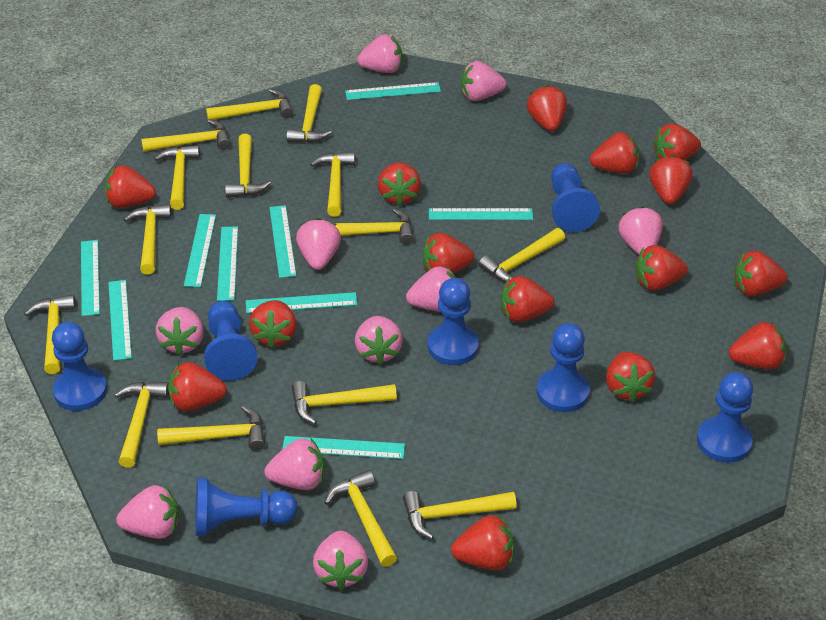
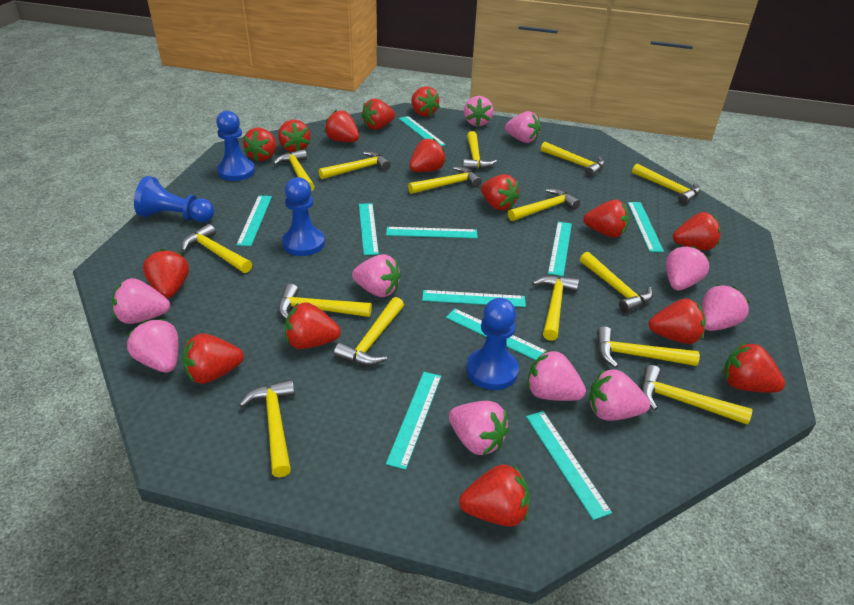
blue pawn: [52,322,107,411] [195,478,298,536] [204,301,257,381] [428,278,479,365] [537,323,590,412] [551,163,600,232] [697,372,753,463] = 7 -> [134,176,214,222] [216,111,255,181] [282,177,325,256] [466,298,519,390] = 4
turquoise ruler: [81,240,100,316] [108,280,132,361] [184,214,216,287] [217,226,238,301] [246,292,357,313] [269,205,296,278] [282,436,405,459] [345,82,441,100] [429,208,533,220] = 9 -> [236,196,272,246] [359,203,379,255] [386,227,478,238] [386,372,441,470] [399,116,446,146] [422,290,526,307] [446,309,546,360] [526,411,612,520] [548,222,572,276] [628,202,664,252] = 10

